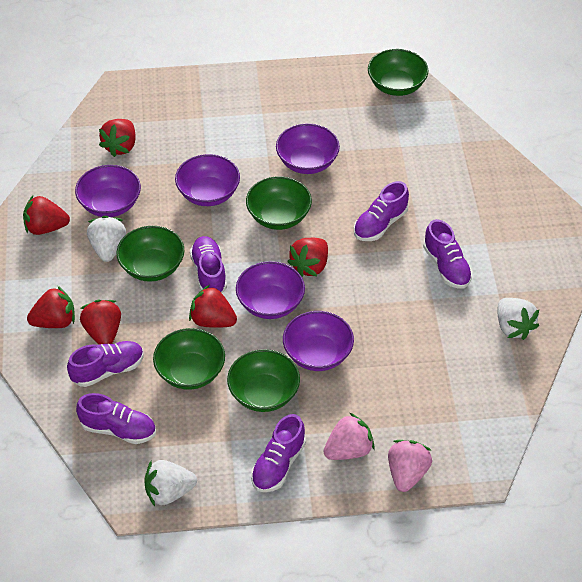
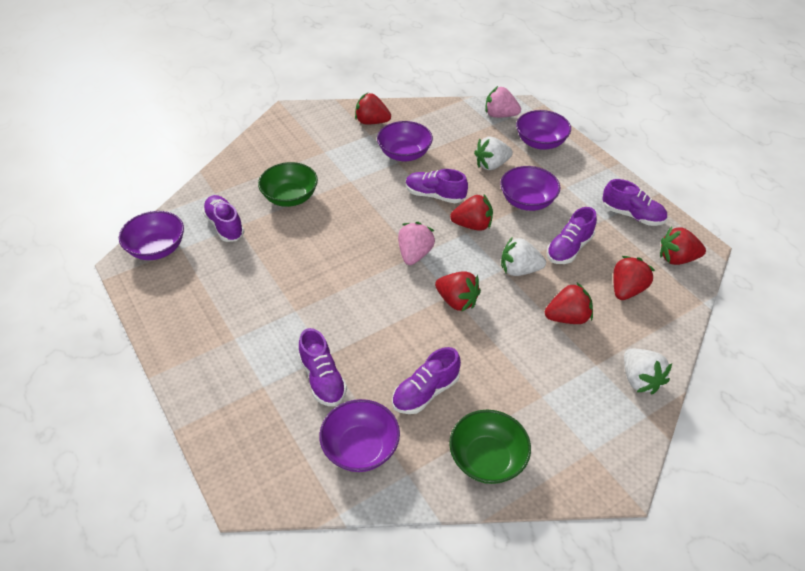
green bowl: [117,226,184,282] [153,328,225,390] [227,349,300,412] [246,176,312,230] [368,49,429,96] = 5 -> [258,162,318,207] [449,410,531,484] = 2

